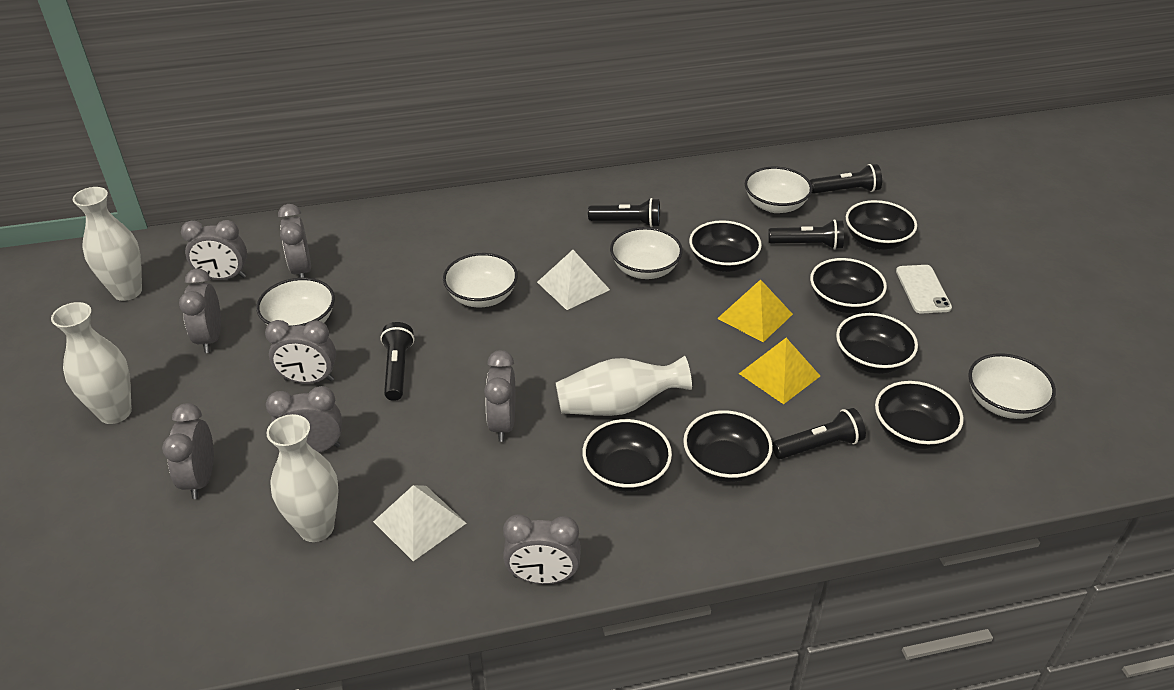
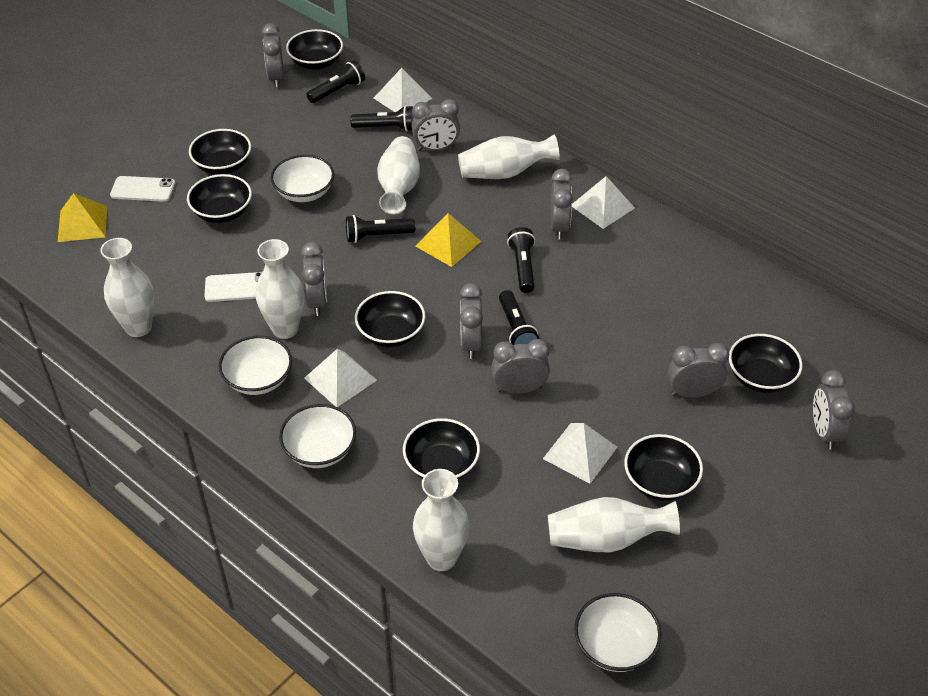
white bowl: [256,278,335,326] [443,253,518,308] [610,227,683,279] [745,167,812,213] [968,353,1056,419] = 5 -> [219,336,292,395] [271,155,334,202] [279,404,356,468] [574,593,661,672] = 4
white phone: [896,265,952,314] = 1 -> [110,176,175,202] [204,272,262,302] = 2
white pyramid: [373,485,466,561] [537,250,610,310] = 2 -> [304,349,377,407] [374,68,433,112] [543,423,617,484] [572,176,635,229] = 4
white vase: [51,302,132,424] [72,187,142,301] [266,414,339,542] [556,356,692,416] = 4 -> [100,238,154,337] [256,239,304,339] [377,136,420,214] [413,469,469,571] [458,134,560,179] [548,497,680,552] = 6

